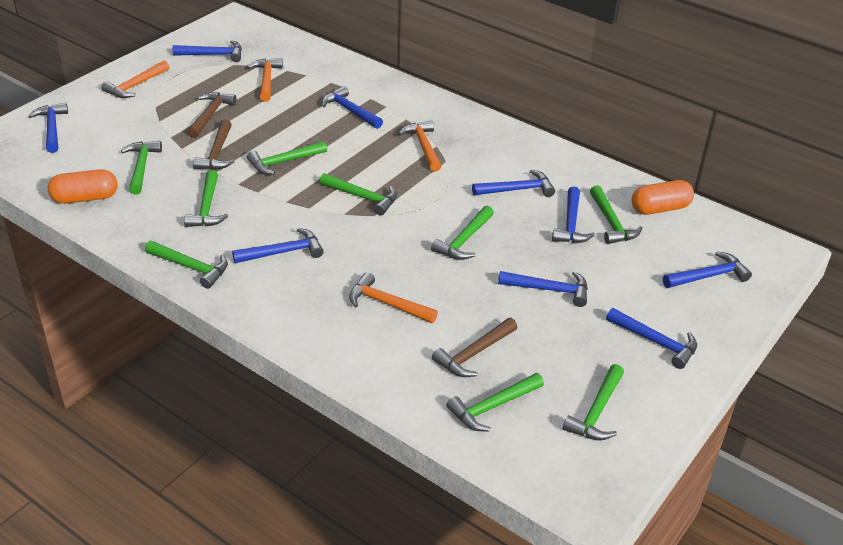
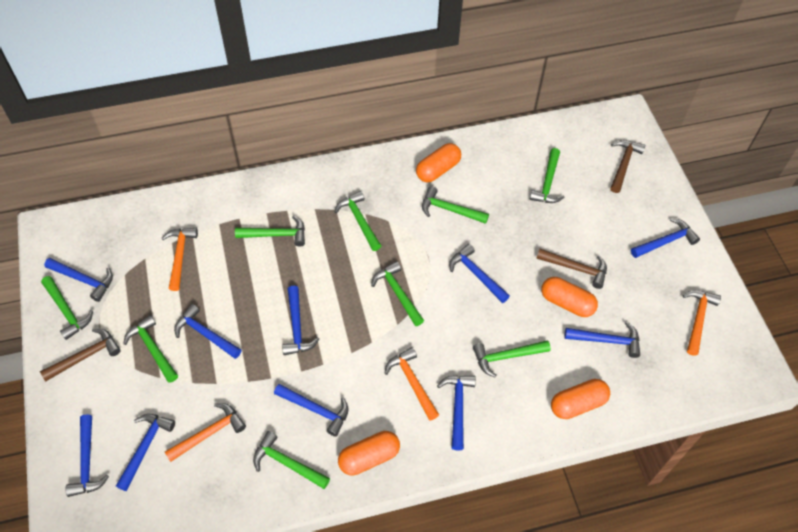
blue hammer: [29,103,68,153] [172,40,242,62] [232,228,324,263] [322,86,383,129] [472,170,555,197] [498,271,588,307] [552,186,595,243] [606,308,697,369] [663,251,752,288] = 9 -> [44,258,113,302] [66,414,109,497] [116,414,175,491] [174,304,242,359] [274,384,349,437] [282,286,319,355] [437,376,476,451] [449,244,510,303] [565,322,640,358] [631,218,700,258] = 10
orange capsule: [48,169,117,204] [632,180,694,215] = 2 -> [338,431,400,476] [416,143,461,182] [541,277,598,317] [551,379,610,419] = 4

